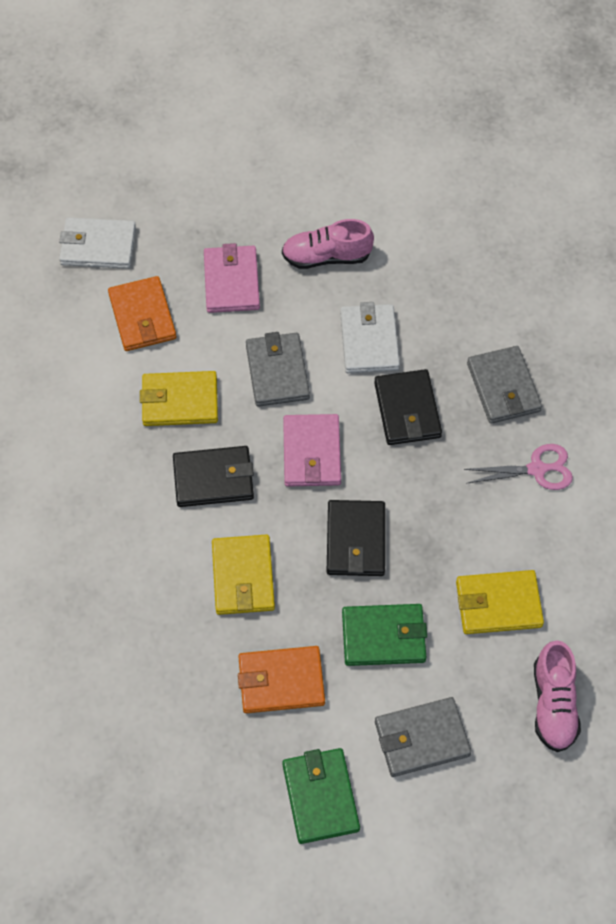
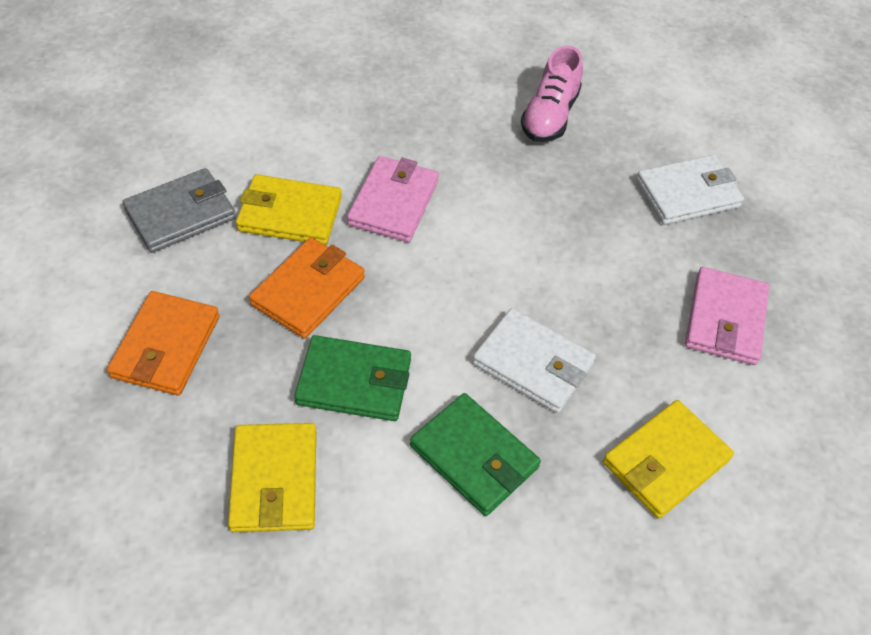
black wallet: [173,446,254,507] [327,500,385,576] [374,369,442,445] = 3 -> none = 0
grey wallet: [246,332,310,407] [375,697,471,777] [467,346,542,424] = 3 -> [122,168,236,253] = 1
pink scissors: [464,444,573,490] = 1 -> none = 0
pink shoe: [282,219,374,269] [534,640,581,752] = 2 -> [521,46,583,142] = 1

